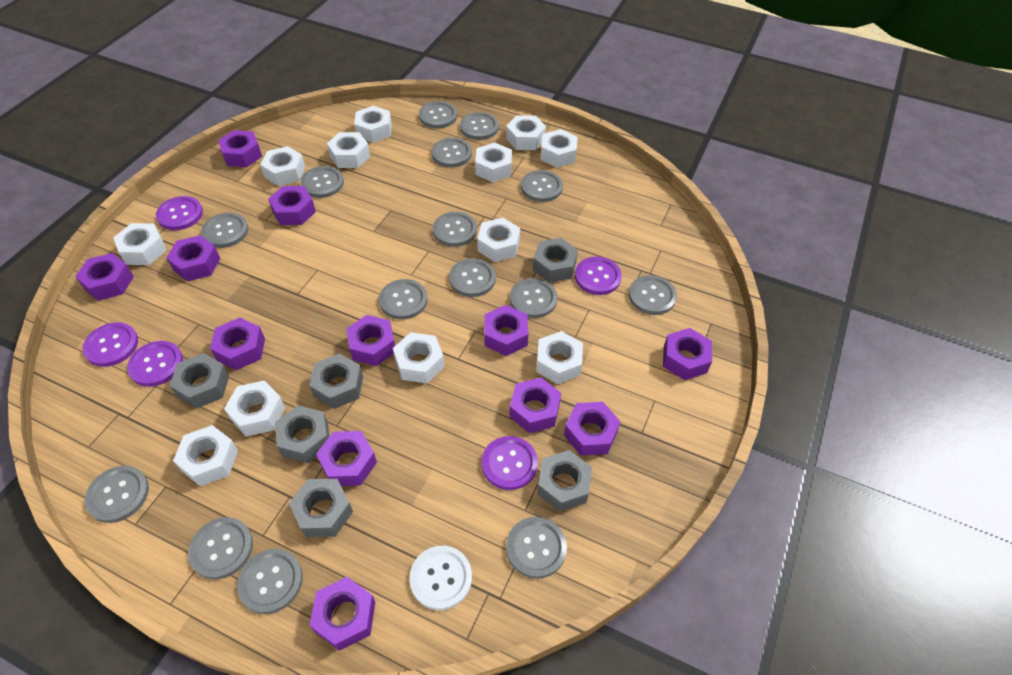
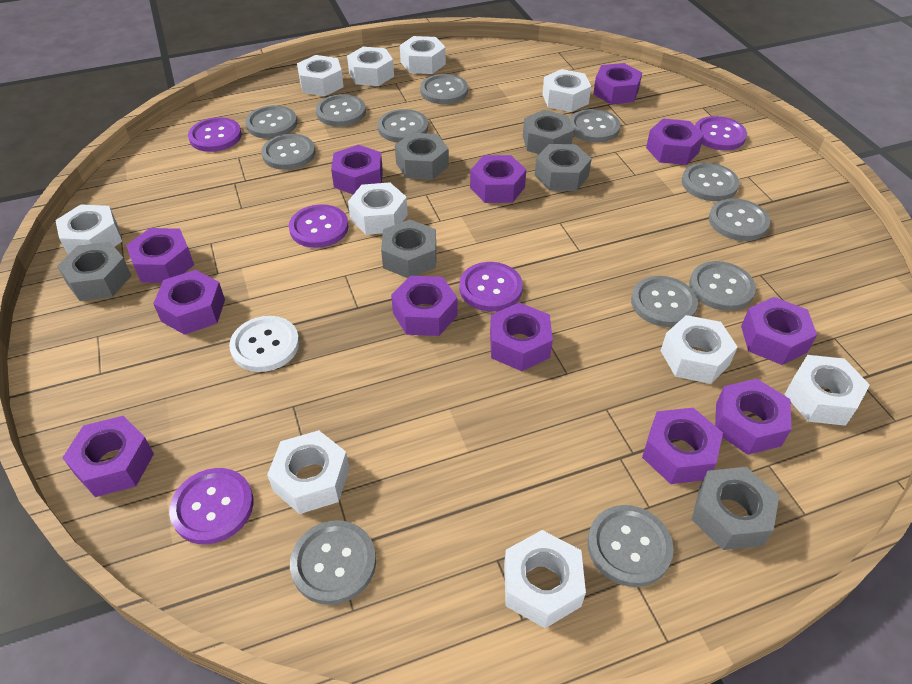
grey button: [85,466,149,523] [188,517,253,580] [201,213,248,248] [237,549,303,614] [301,166,344,198] [379,279,427,319] [419,101,457,129] [431,138,472,167] [433,212,477,247] [449,258,496,297] [460,112,499,140] [506,517,567,579] [510,278,557,318] [521,170,563,202] [629,275,677,315] = 15 -> [245,105,297,139] [261,134,315,170] [290,520,376,605] [316,94,366,127] [378,109,428,143] [420,74,468,104] [570,109,620,143] [587,505,674,587] [631,276,698,327] [682,162,739,201] [689,261,756,311] [709,198,770,241] = 12
white nut: [113,223,167,265] [173,425,238,486] [224,380,285,437] [260,146,306,186] [327,132,370,168] [354,106,392,143] [393,332,444,383] [475,143,512,182] [477,218,520,262] [506,115,546,150] [536,331,583,384] [540,129,578,168] = 12 -> [55,204,122,255] [267,430,349,514] [297,55,344,96] [347,47,394,86] [348,182,408,235] [400,36,446,74] [504,530,586,628] [542,69,591,112] [661,315,738,384] [784,355,870,426] = 10

